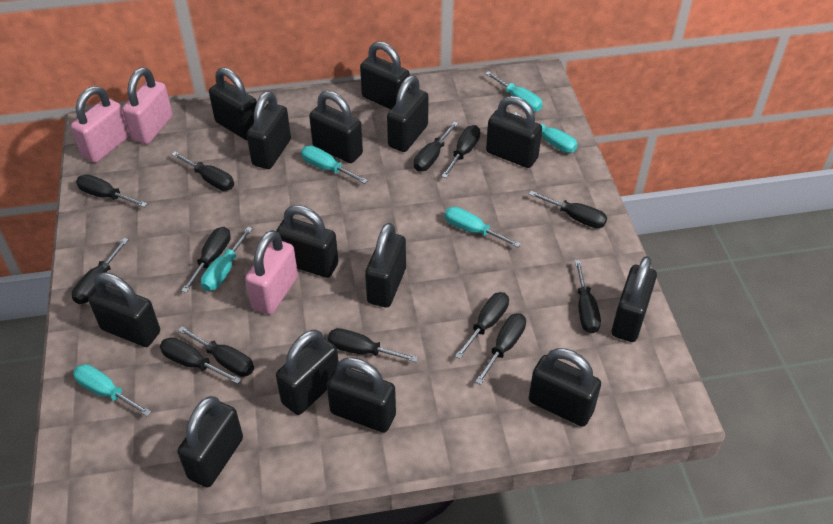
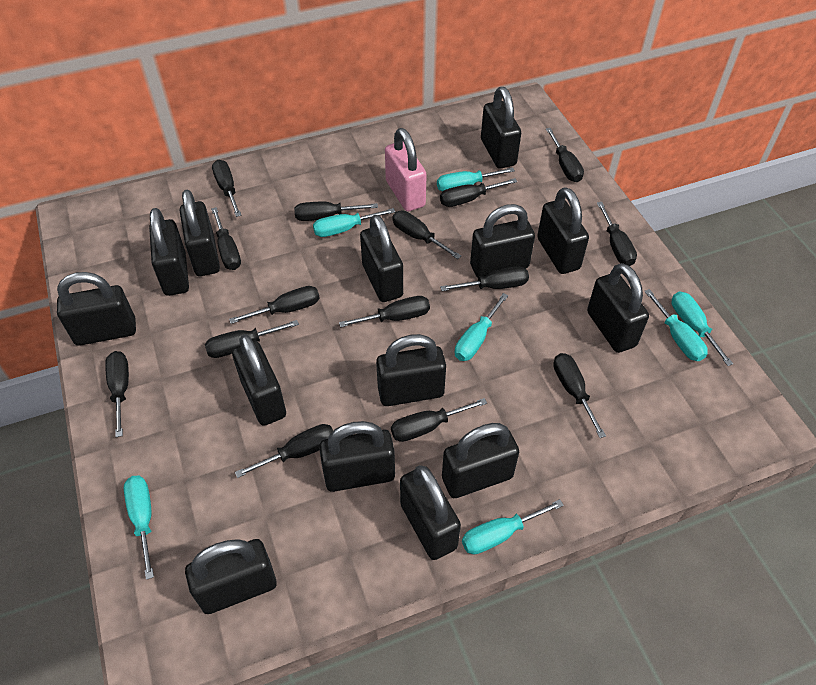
black screwdriver: [72,238,129,304] [76,174,147,207] [160,337,241,384] [171,152,234,191] [178,326,254,377] [181,227,231,293] [328,328,418,362] [414,121,458,172] [442,125,480,178] [455,292,509,359] [475,313,526,385] [529,191,607,228] [575,260,601,333] = 13 -> [105,351,129,437] [205,320,299,358] [211,207,241,270] [212,160,242,217] [229,286,320,324] [235,424,333,478] [294,202,378,221] [339,296,430,327] [391,398,487,442] [392,211,461,259] [440,178,517,207] [440,266,529,291] [546,128,584,182] [553,353,606,438] [597,202,637,266] = 15
pink padlock: [71,86,130,163] [122,67,173,144] [245,230,298,315] = 3 -> [385,128,427,211] = 1
turquoise screwdriver: [73,364,151,416] [201,227,253,291] [301,146,368,184] [445,207,521,247] [485,71,543,112] [514,112,578,153] = 6 -> [124,476,154,580] [313,208,395,237] [437,167,515,192] [455,293,508,361] [462,499,564,554] [644,289,708,361] [672,292,733,366] = 7

